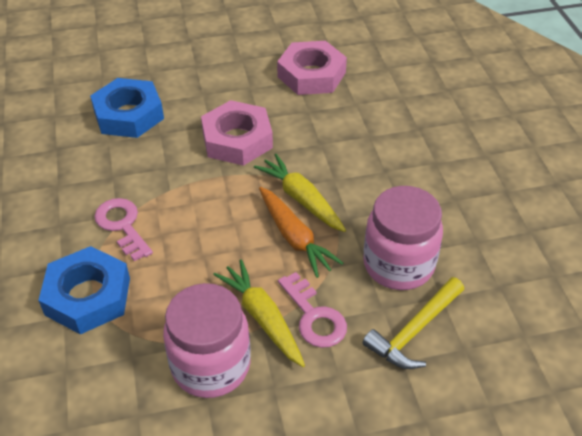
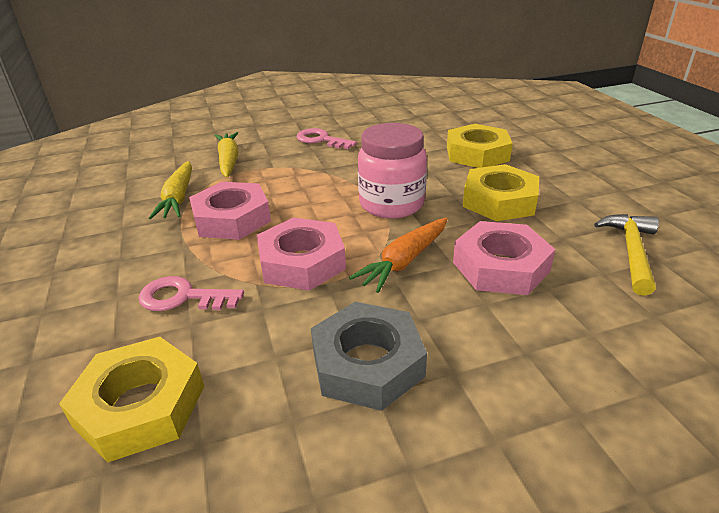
blue nut: [38,246,130,334] [90,78,164,138] = 2 -> none = 0
grey nut: none = 0 -> [311,302,427,411] = 1
pink jar: [163,283,251,398] [363,186,443,290] = 2 -> [358,123,427,219] = 1
pink nut: [201,100,273,166] [277,41,347,95] = 2 -> [189,182,271,240] [257,217,346,291] [453,221,556,295] = 3
yellow nut: none = 0 -> [59,337,204,463] [447,124,513,168] [463,164,539,221] = 3

